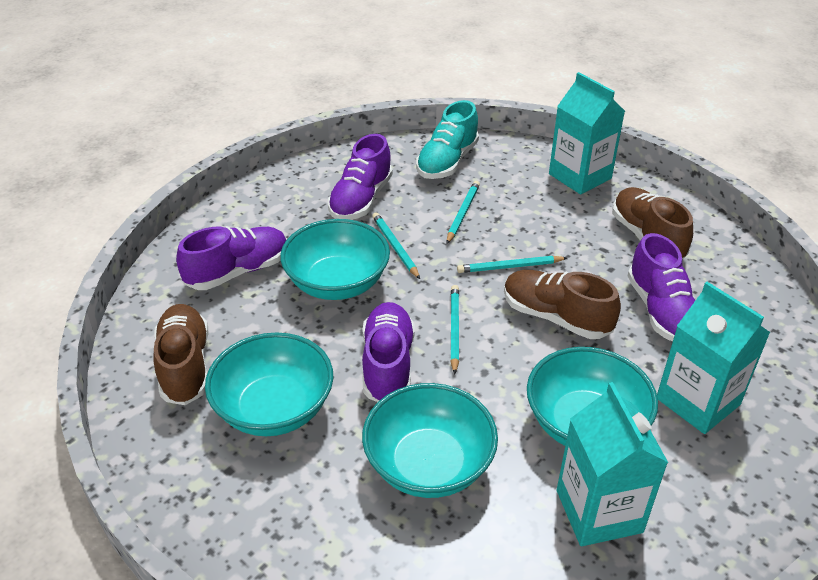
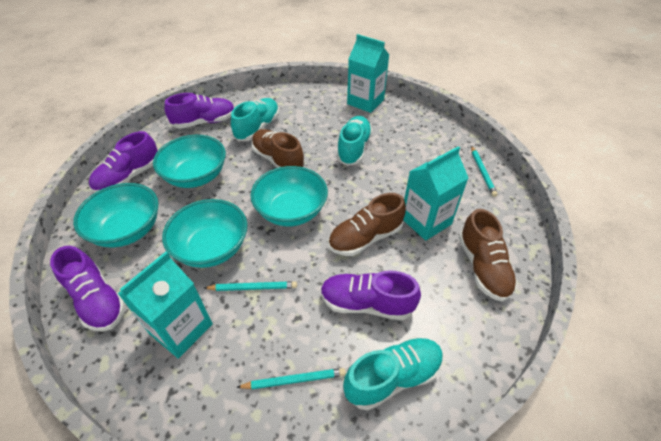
turquoise pencil: [372,212,420,279] [446,181,480,244] [450,285,459,374] [457,256,567,273] = 4 -> [204,281,297,291] [236,368,346,389] [471,146,498,197] = 3
turquoise shoe: [416,100,479,179] = 1 -> [231,98,279,141] [337,116,372,166] [343,337,443,411] = 3

